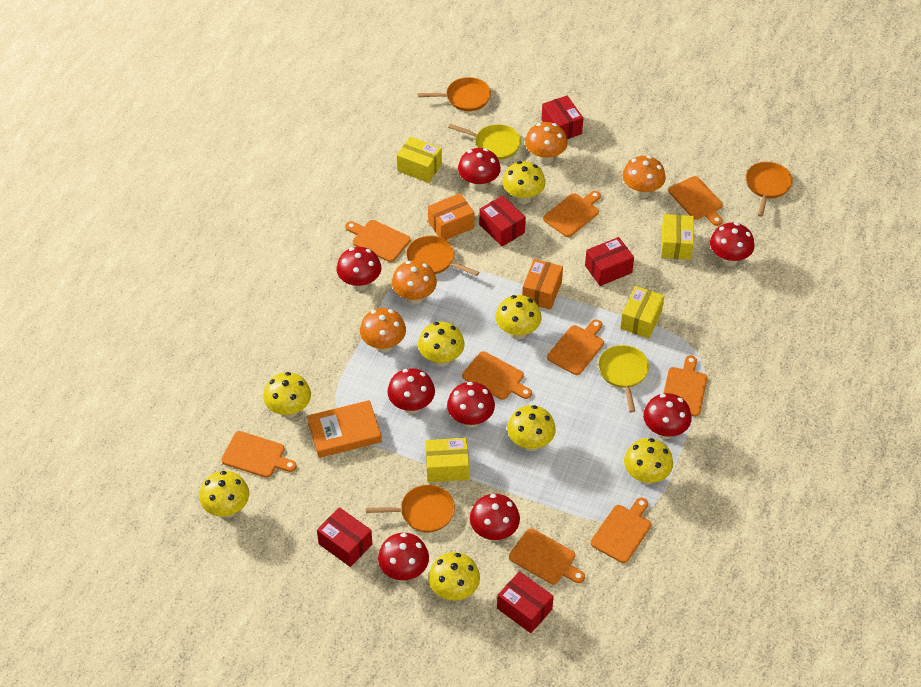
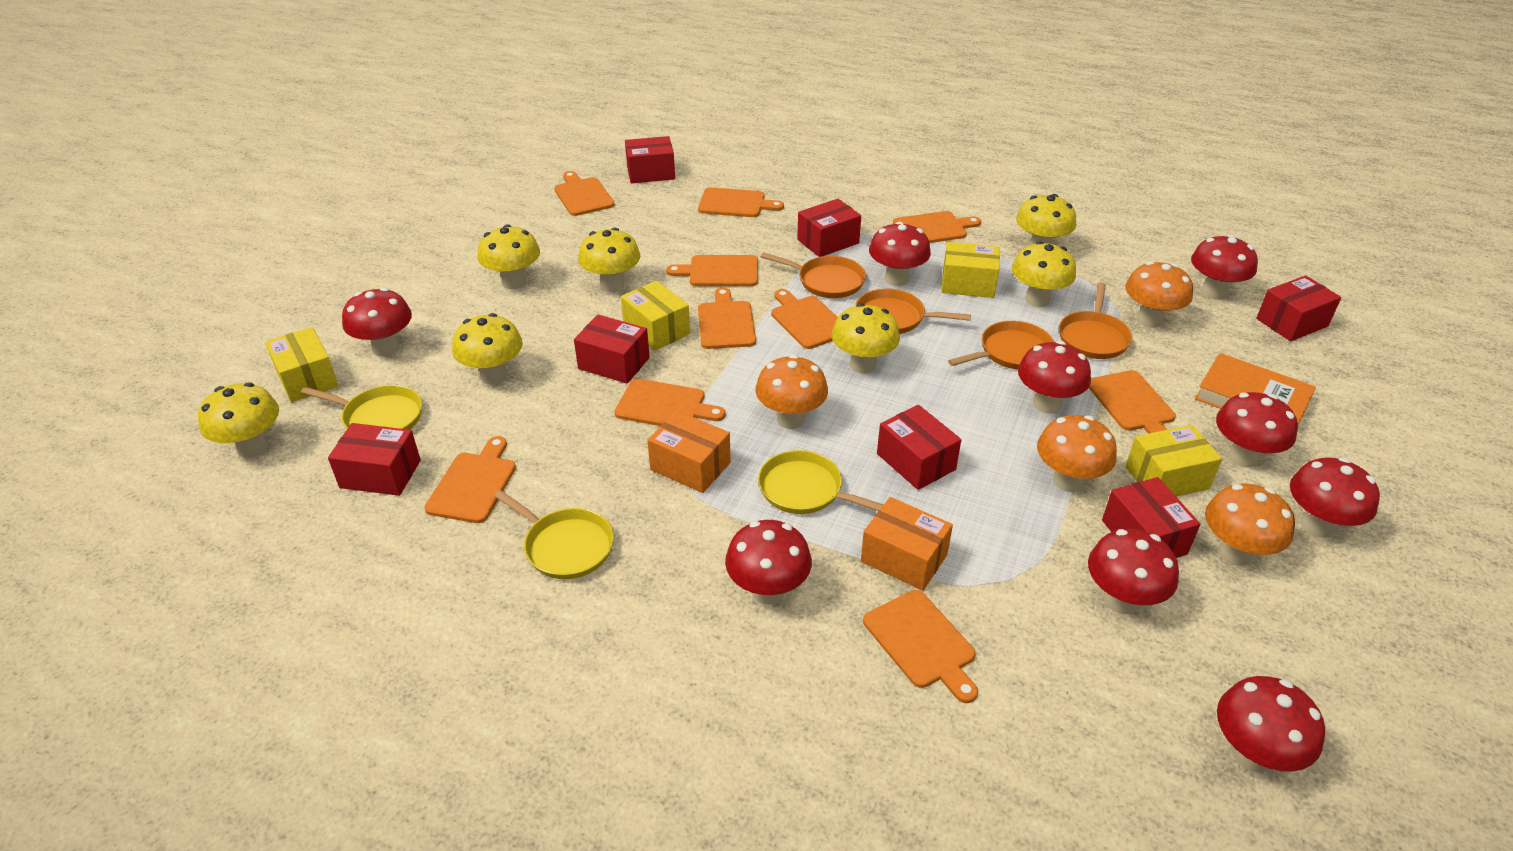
orange cutting board: [221,431,297,478] [345,220,410,262] [462,351,532,400] [509,529,585,584] [543,191,601,237] [547,319,604,375] [591,498,651,563] [664,355,707,416] [668,176,723,226] = 9 -> [424,436,516,523] [554,171,615,216] [614,379,726,426] [666,255,758,286] [698,187,784,217] [698,287,756,349] [771,289,838,349] [863,590,978,703] [893,211,981,243] [1089,370,1176,434] = 10
red box: [317,507,373,567] [479,195,526,247] [497,571,554,633] [542,95,583,139] [585,237,634,286] = 5 -> [328,423,421,496] [574,315,650,384] [625,136,675,183] [797,199,861,257] [877,405,961,490] [1102,477,1200,558] [1256,275,1341,342] = 7
red mushroom: [337,247,381,291] [378,533,429,580] [387,368,435,414] [447,382,495,428] [458,148,501,190] [470,494,520,541] [643,393,692,439] [710,222,755,266] = 8 -> [342,288,412,356] [725,520,812,605] [869,222,931,286] [1018,341,1091,414] [1088,529,1179,614] [1191,235,1258,300] [1216,392,1298,468] [1217,676,1325,773] [1290,458,1380,538] = 9
yellow mushroom: [199,471,249,518] [263,372,311,418] [418,322,464,367] [429,552,480,601] [496,295,542,340] [502,161,546,204] [507,405,556,451] [624,438,673,485] = 8 -> [198,382,279,458] [452,313,523,384] [477,224,540,289] [578,228,640,292] [832,303,900,374] [1012,241,1076,307] [1016,194,1076,245] = 7
yellow pan: [448,124,521,160] [598,345,649,412] = 2 -> [301,385,422,430] [494,490,614,579] [758,450,884,514] = 3

